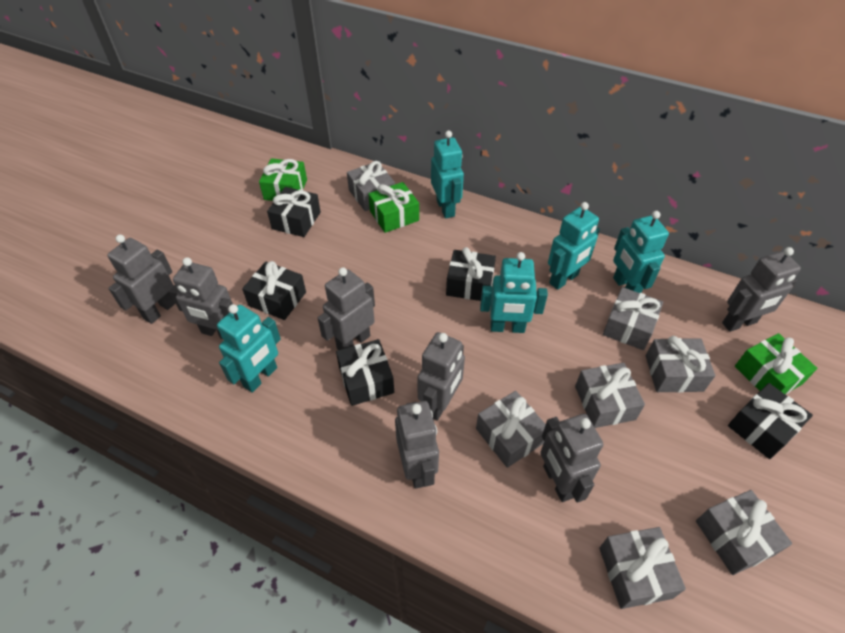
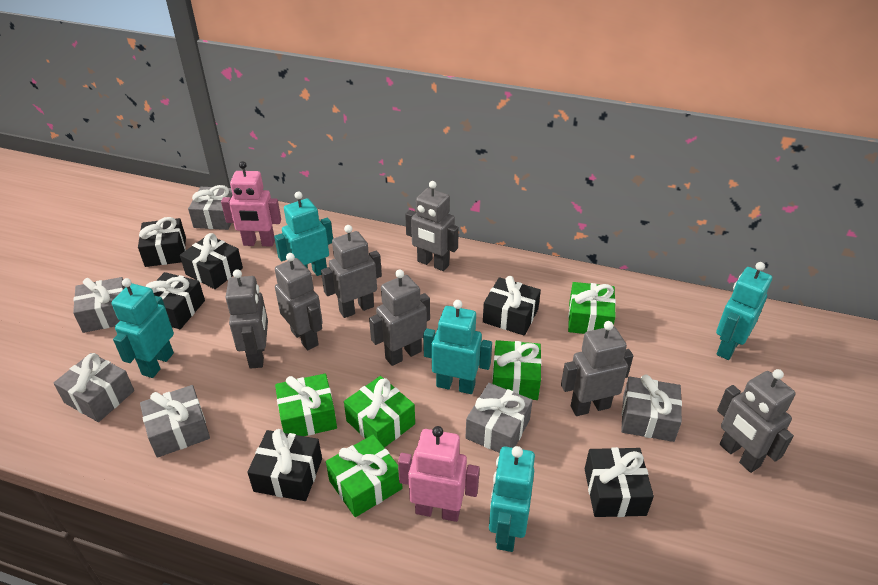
black gift: [242,261,306,320] [267,187,321,237] [336,339,394,406] [446,247,496,301] [728,383,813,459] = 5 -> [138,217,186,267] [146,272,205,329] [180,233,243,289] [247,429,322,501] [483,276,541,336] [585,447,654,517] = 6
green gift: [259,158,307,201] [368,182,419,233] [735,333,818,395] = 3 -> [275,373,337,436] [326,435,402,517] [344,376,415,448] [492,340,542,400] [568,282,616,334] = 5
grey gift: [347,161,395,211] [476,391,546,468] [575,363,645,428] [599,527,686,609] [603,287,663,350] [646,336,715,393] [696,490,792,575] = 7 -> [53,353,134,422] [73,277,125,333] [140,385,210,458] [188,185,233,230] [465,383,533,453] [621,375,682,442] = 6
pink robot: none = 0 -> [221,161,281,247] [398,426,480,522] = 2

